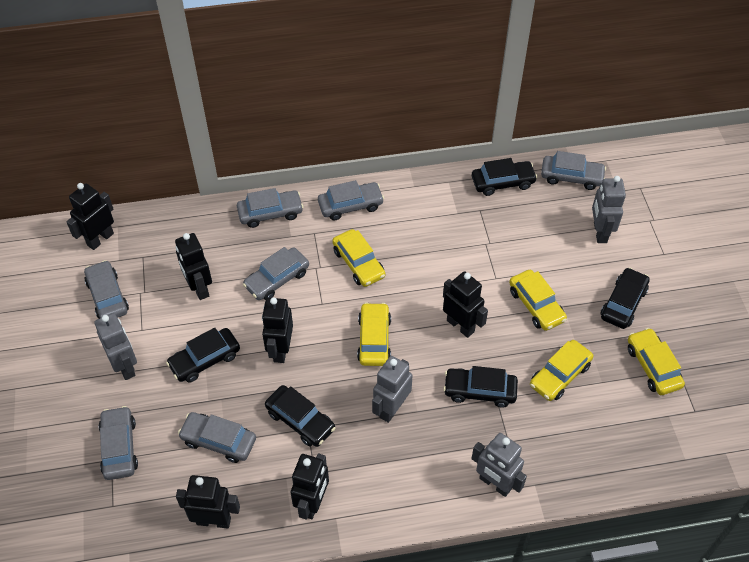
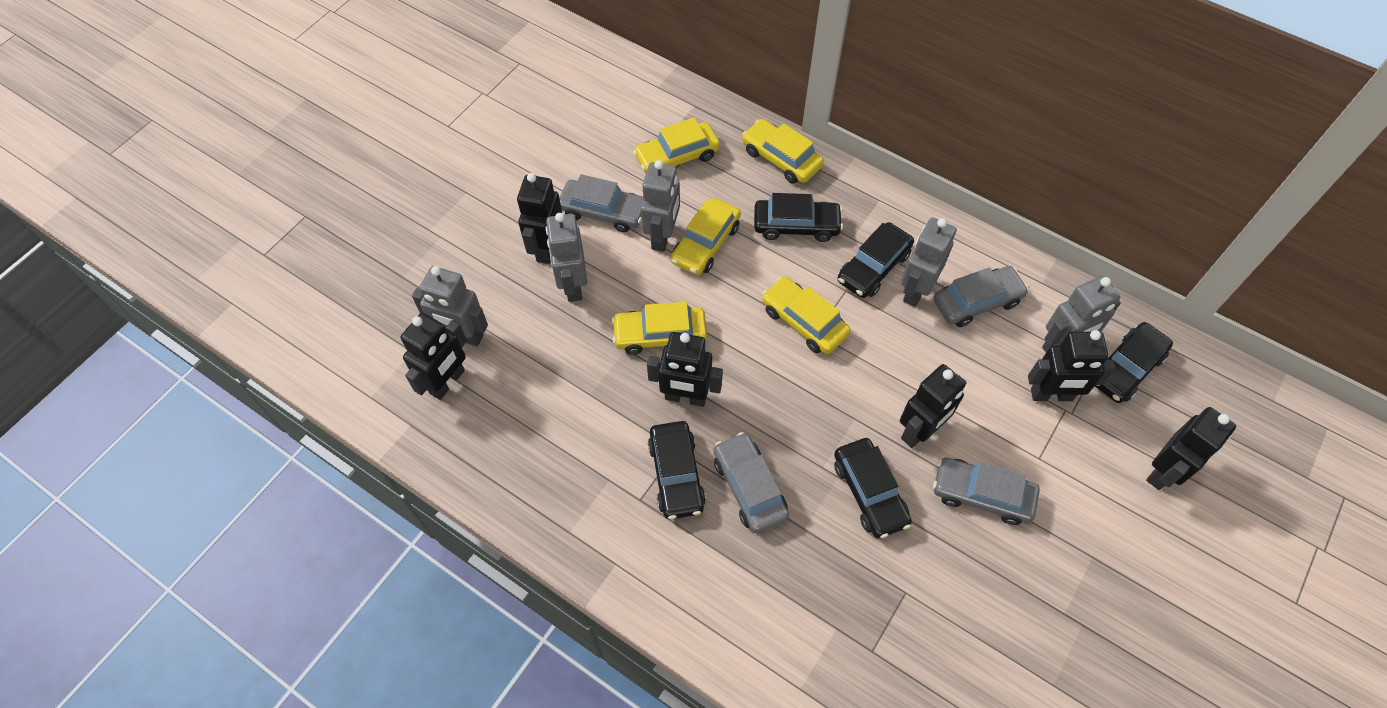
grey car: [84,260,129,319] [99,406,138,480] [178,412,256,463] [237,188,303,228] [243,247,309,300] [318,180,384,220] [541,151,606,190] = 7 -> [559,174,643,232] [714,432,789,533] [933,457,1040,525] [934,266,1029,327] = 4
grey robot: [94,313,137,380] [372,356,413,423] [471,433,527,497] [592,176,626,243] = 4 -> [412,266,488,346] [546,213,587,302] [641,160,680,252] [901,217,957,307] [1042,276,1121,352] = 5

